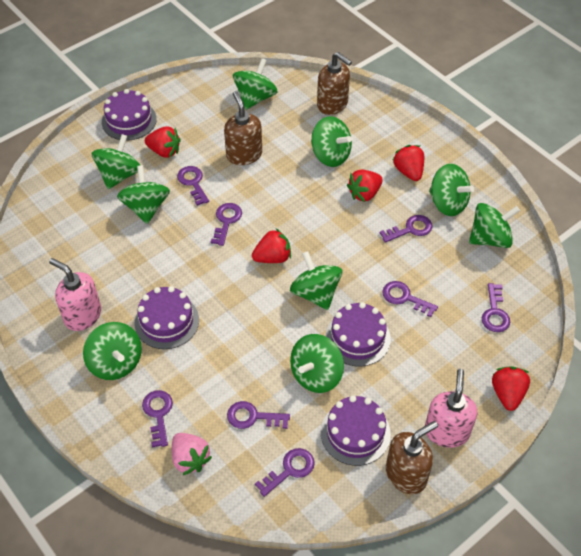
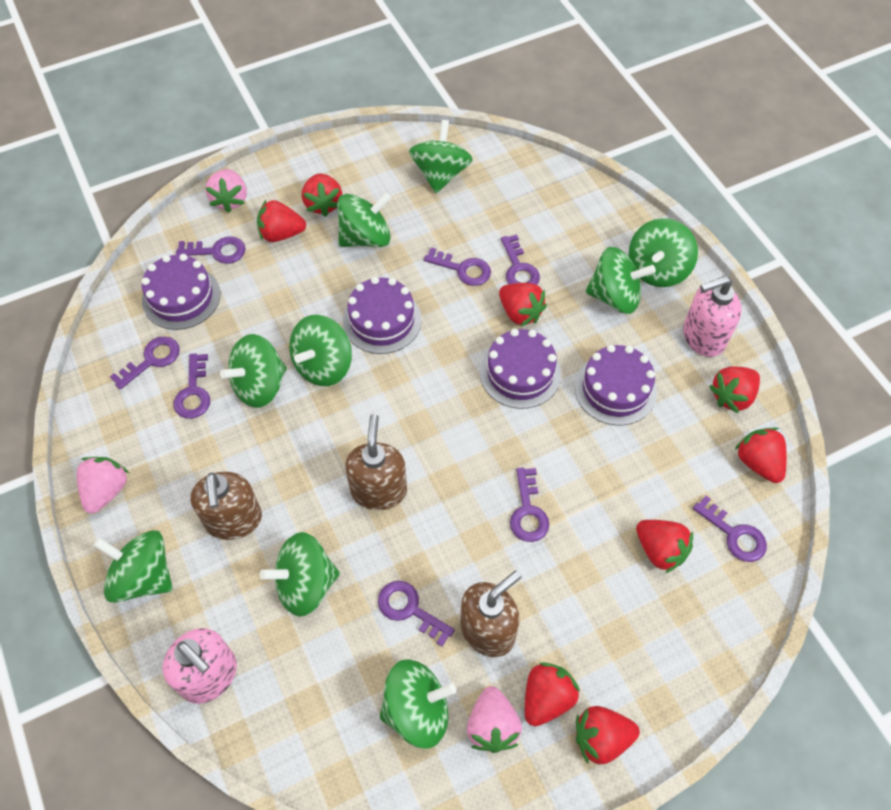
pink strawberry: [172,433,212,475] = 1 -> [77,457,129,514] [205,169,247,213] [467,686,522,753] = 3
red strawberry: [145,126,181,158] [252,229,291,263] [347,170,383,202] [393,145,424,181] [492,366,530,411] = 5 -> [257,200,306,242] [302,173,342,217] [499,283,547,327] [525,662,580,726] [576,706,640,764] [636,520,693,573] [709,367,760,414] [735,427,787,483] = 8

